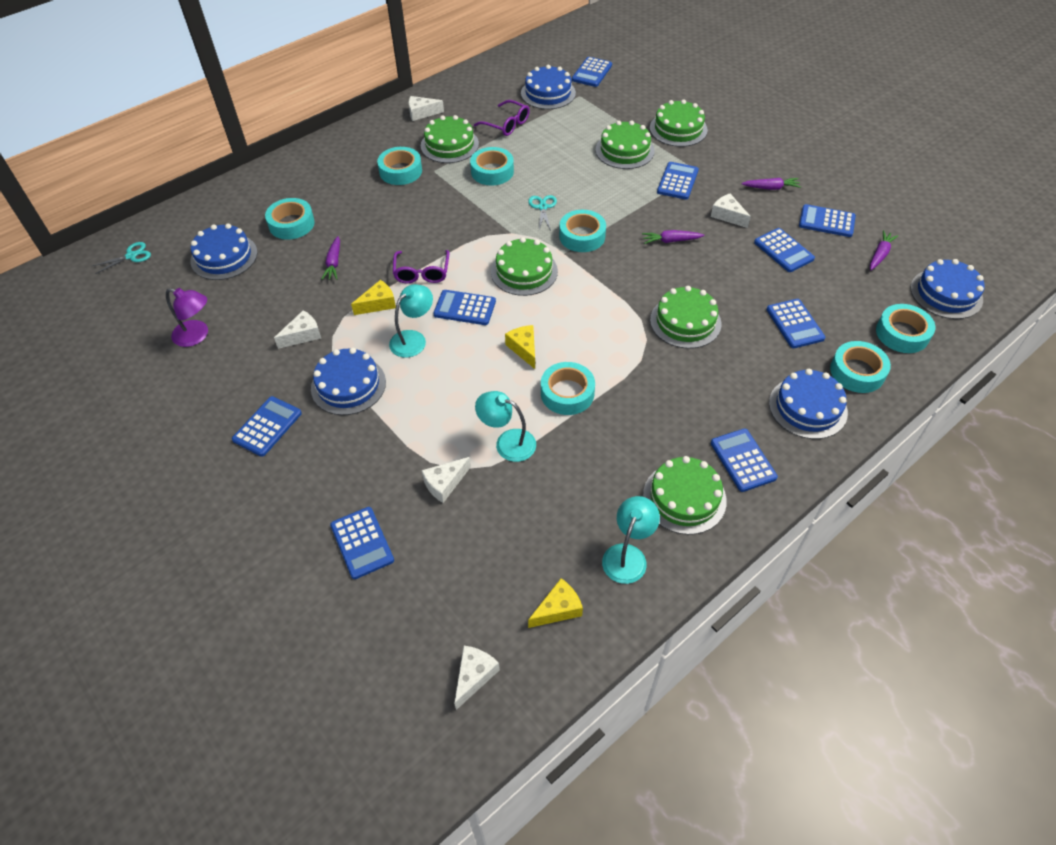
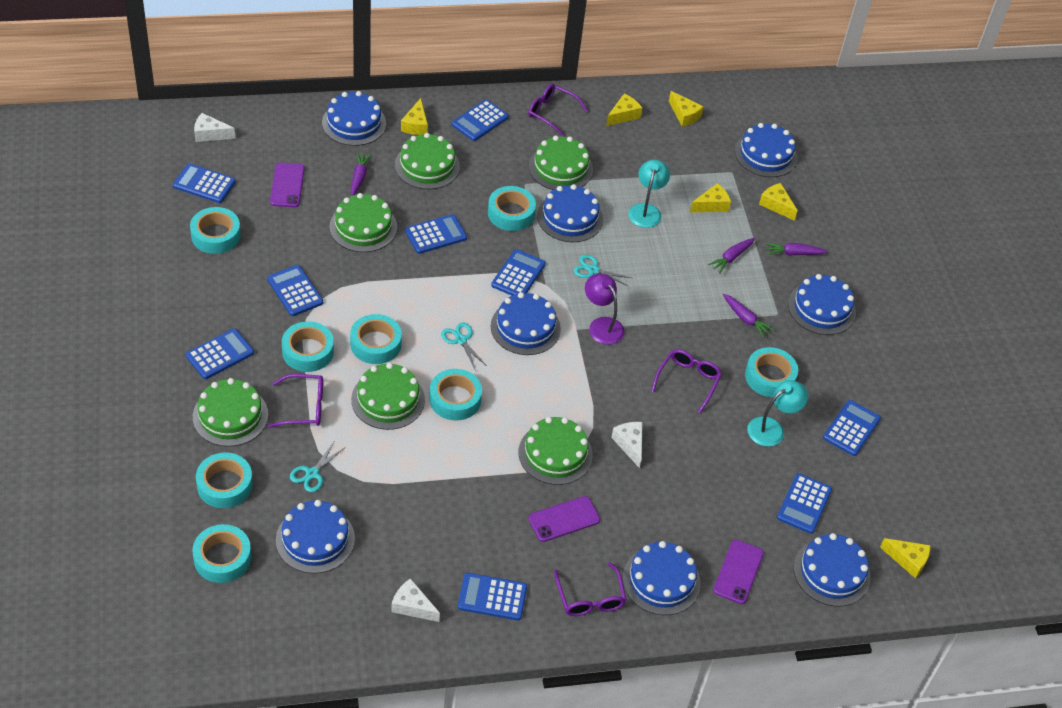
blue cake: [190,224,258,280] [311,348,386,415] [521,65,576,109] [769,369,848,439] [910,259,984,319] = 5 -> [276,500,355,574] [322,91,386,146] [491,292,561,355] [537,184,603,242] [623,541,701,615] [735,123,798,177] [788,274,856,335] [794,533,871,606] = 8
purple glasses: [393,250,449,284] [474,100,530,136] = 2 -> [268,374,323,428] [528,84,588,137] [554,562,626,616] [651,349,722,413] = 4
purple phone: none = 0 -> [270,163,305,207] [528,496,600,542] [713,540,764,604] = 3
turquoise lamp: [389,284,433,358] [475,391,536,462] [602,496,660,584] = 3 -> [628,160,670,228] [747,380,808,447] = 2
turquoise scissors: [92,242,151,274] [528,195,557,231] = 2 -> [290,442,344,492] [441,323,487,369] [574,255,631,286] = 3
turquoise tape: [265,198,315,240] [377,147,422,185] [470,147,514,186] [541,362,595,415] [559,210,606,252] [830,341,891,393] [876,304,935,353] = 7 -> [190,207,241,254] [192,524,251,583] [196,453,253,508] [282,321,334,372] [350,314,402,364] [429,369,482,421] [488,186,536,231] [745,347,798,397] = 8
white cheese: [274,310,321,349] [409,96,444,121] [421,457,471,503] [454,646,500,710] [711,193,751,228] = 5 -> [194,113,235,142] [391,578,440,622] [611,422,643,468] = 3
yellow cheese: [351,280,396,315] [505,325,535,369] [528,578,583,628] = 3 -> [401,98,428,135] [606,94,642,126] [669,91,704,127] [690,183,731,212] [759,183,798,221] [880,538,931,578] = 6

